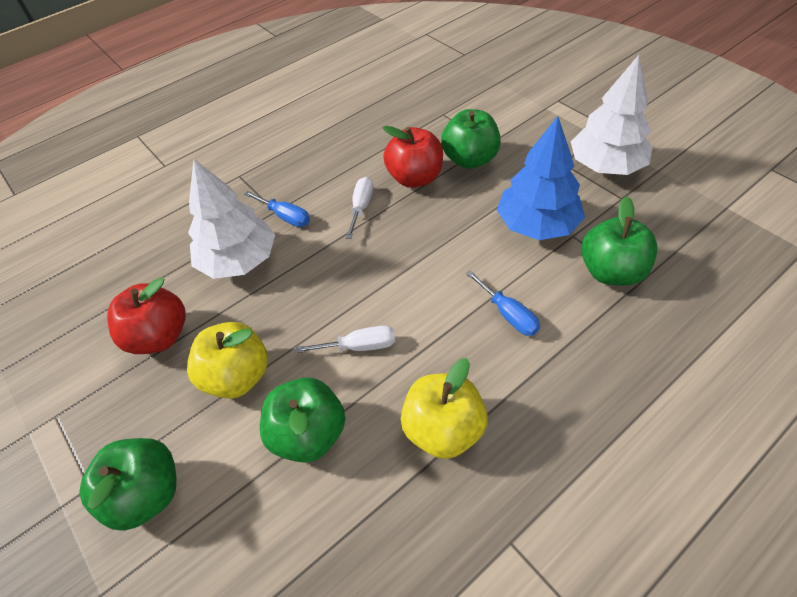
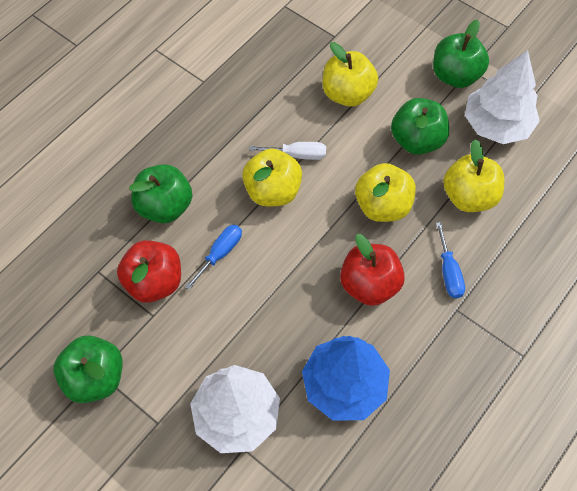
white screwdriver: [295,325,395,353] [346,177,374,239] = 2 -> [249,142,326,160] = 1
yellow apple: [187,322,268,399] [401,358,488,459] = 2 -> [242,148,302,207] [322,42,378,107] [355,163,416,222] [443,139,504,212] = 4

